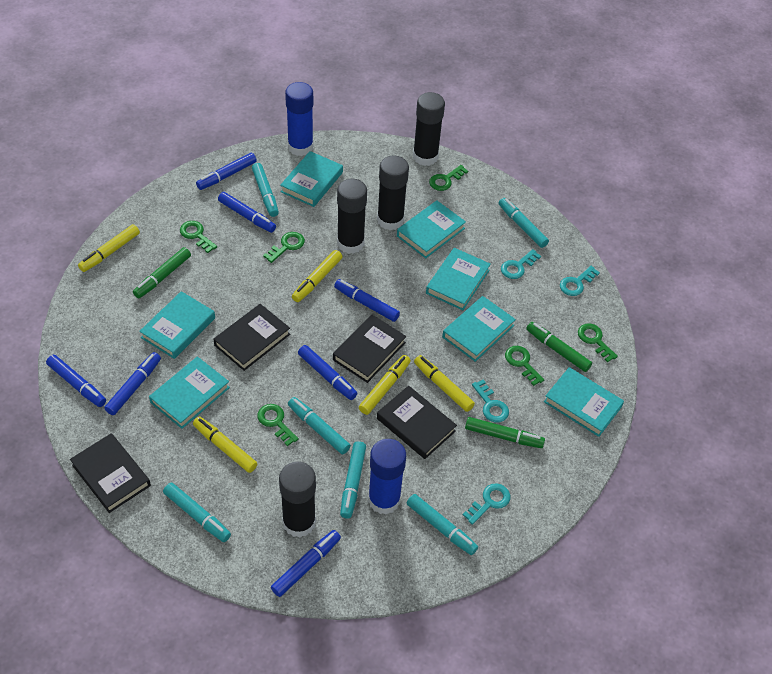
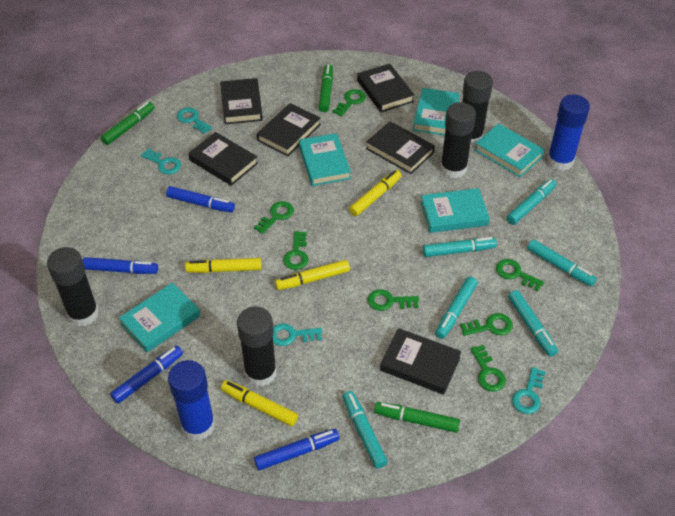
black book: [70,433,151,513] [213,304,290,371] [333,315,406,383] [377,386,457,459] = 4 -> [188,132,258,186] [220,78,263,124] [257,103,321,156] [357,64,414,112] [366,121,435,174] [380,328,461,395] = 6
blue marker: [46,355,106,407] [104,352,161,415] [196,153,257,190] [218,192,276,233] [271,530,341,597] [298,345,357,400] [334,279,400,322] = 7 -> [82,257,158,274] [110,346,183,404] [166,186,235,212] [254,429,340,471] = 4
green key: [180,221,217,253] [257,404,299,446] [263,232,305,263] [429,165,468,191] [505,346,544,386] [578,323,618,363] = 6 -> [254,201,294,234] [283,231,308,270] [333,89,366,117] [368,289,419,311] [460,313,513,336] [471,345,506,392] [496,259,544,291] = 7
turquoise book: [139,291,215,359] [149,356,230,429] [280,151,343,207] [397,200,466,258] [426,248,491,310] [442,296,516,362] [544,367,624,437] = 7 -> [119,282,201,352] [299,133,351,186] [413,88,460,136] [420,188,490,233] [474,123,545,177] = 5
yellow marker: [78,224,140,272] [193,417,257,473] [292,250,342,302] [359,355,411,415] [414,355,475,412] = 5 -> [185,258,262,273] [221,380,298,426] [275,260,350,290] [349,170,402,216] = 4

